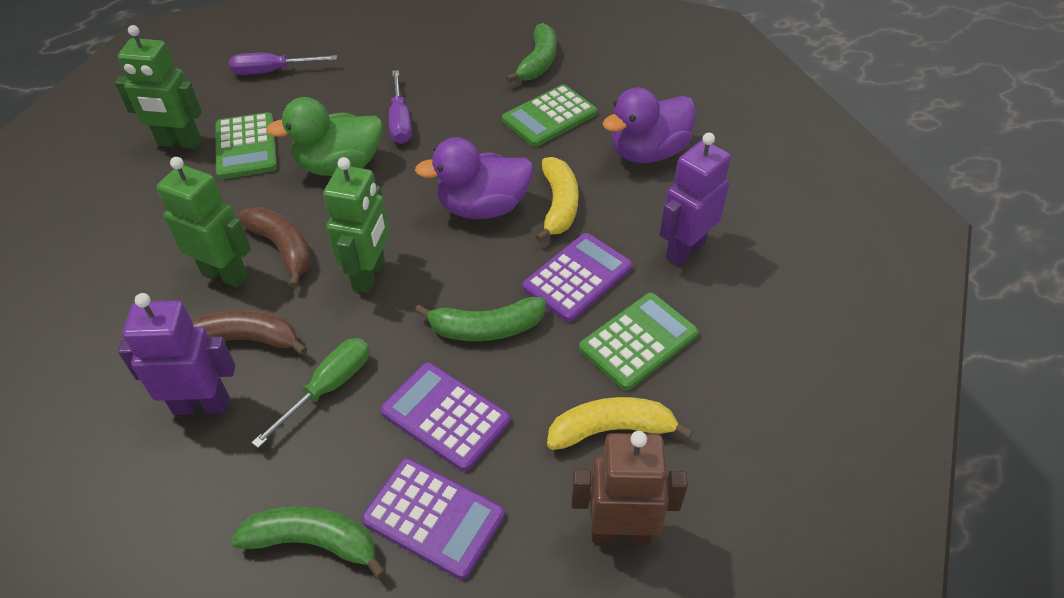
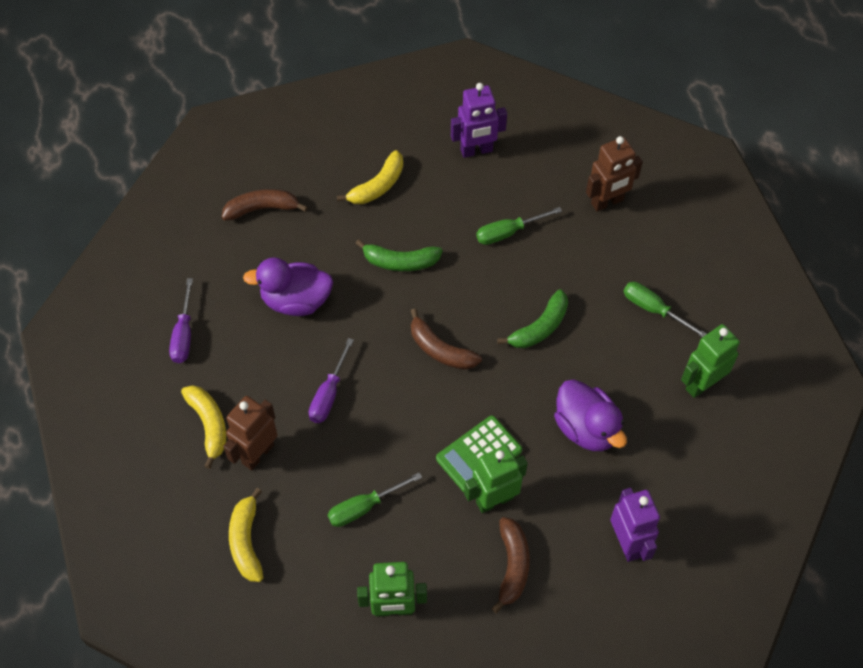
brown banana: [191,310,308,355] [236,207,311,288] = 2 -> [222,189,308,221] [411,309,482,370] [491,517,530,613] = 3
brown robot: [571,431,688,544] = 1 -> [223,396,278,470] [586,136,643,212] = 2
green banana: [231,506,386,578] [415,297,546,341] [506,23,557,82] = 3 -> [355,239,443,271] [497,289,568,348] = 2
green calculator: [215,112,277,179] [502,85,597,147] [579,293,699,391] = 3 -> [436,416,522,492] = 1
green duck: [266,97,383,176] = 1 -> none = 0
green screwdriver: [251,338,370,448] = 1 -> [328,473,422,527] [476,207,562,245] [623,282,707,337] = 3
purple calculator: [362,458,505,579] [381,363,510,471] [522,233,633,322] = 3 -> none = 0
yellow banana: [536,157,579,243] [547,397,693,450] = 2 -> [181,385,227,469] [229,488,264,582] [337,150,403,204] = 3

